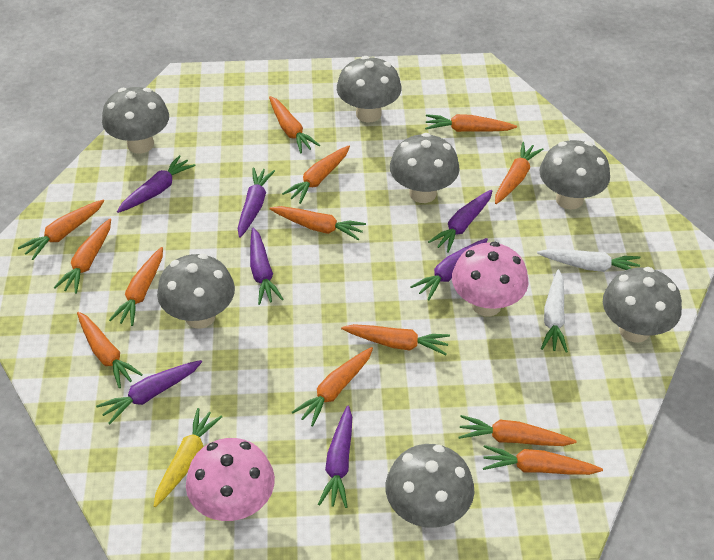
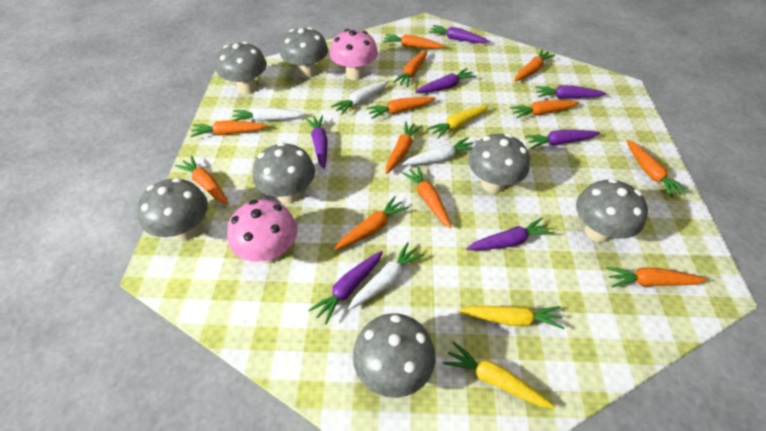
orange carrot: [18,200,104,260] [54,219,111,294] [77,312,143,388] [109,247,163,326] [269,96,320,153] [270,206,366,240] [282,146,350,204] [292,347,373,427] [341,324,450,355] [425,114,517,132] [458,415,577,446] [483,445,603,475] [495,142,543,204] = 13 -> [175,156,229,205] [190,120,267,137] [334,196,409,250] [367,97,436,119] [383,34,445,49] [386,121,422,174] [393,50,427,87] [401,166,452,228] [510,100,580,118] [514,49,555,82] [606,267,708,287] [627,140,688,198] = 12
white carrot: [537,249,640,272] [541,269,568,353] = 2 -> [232,107,305,122] [331,80,389,115] [348,242,424,310] [402,137,473,165] = 4
yellow carrot: [154,408,222,507] = 1 -> [427,105,489,139] [443,342,555,408] [459,306,564,329] = 3

